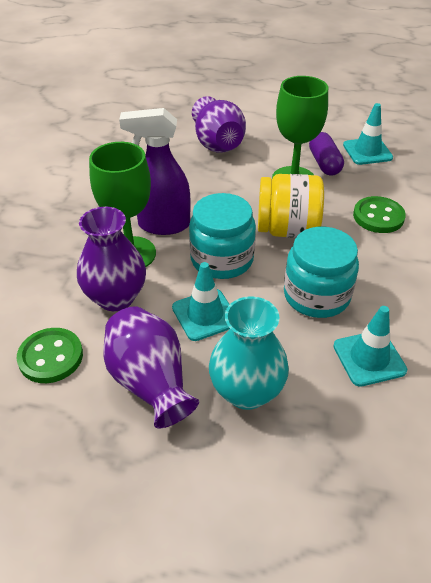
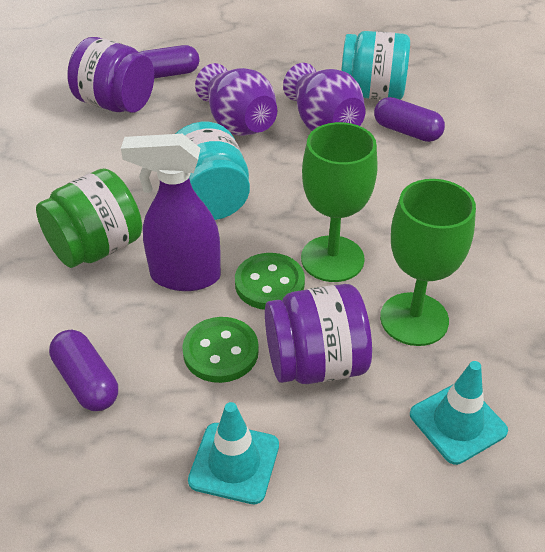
green jar: none = 0 -> [36,168,142,268] = 1
purple capsule: [309,132,344,176] = 1 -> [49,330,118,411] [139,45,199,78] [374,97,445,142] = 3
purple jar: none = 0 -> [67,37,154,113] [265,284,372,384] = 2
purple vase: [77,207,146,311] [103,306,199,429] [192,96,246,153] = 3 -> [195,63,277,136] [283,63,365,131] = 2
turquoise traffic cone: [172,262,230,341] [333,306,407,387] [343,103,393,165] = 3 -> [188,402,279,504] [410,361,508,465] = 2
turquoise vase: [209,296,289,410] = 1 -> none = 0
yellow jar: [258,174,324,238] = 1 -> none = 0

